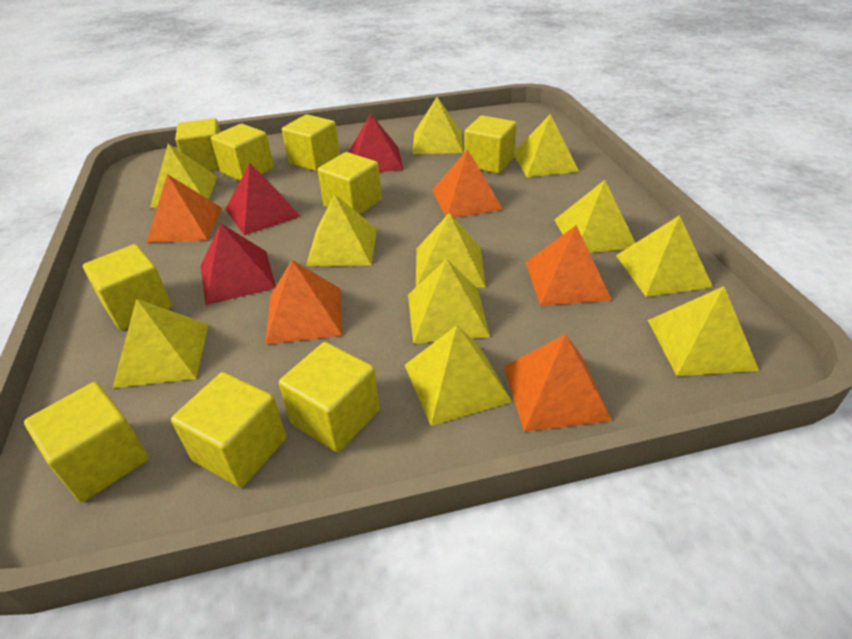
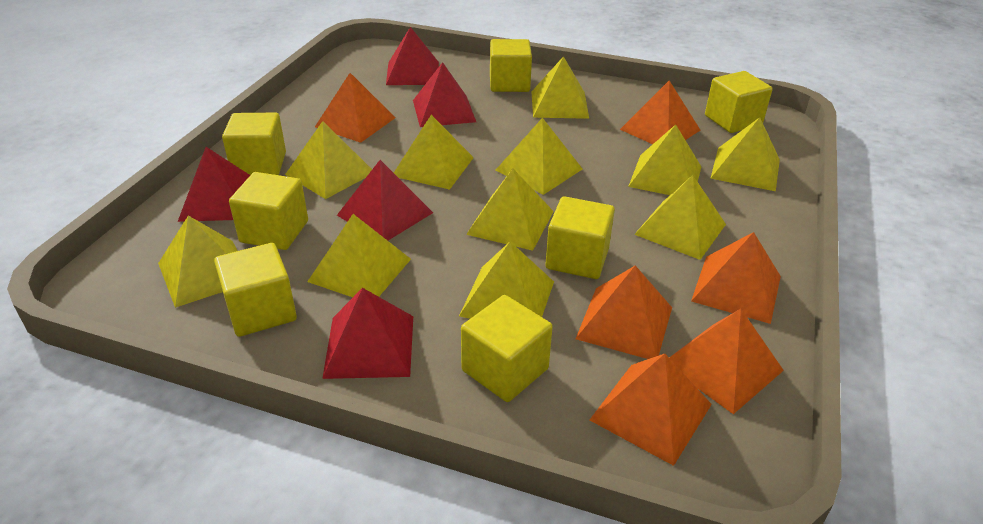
orange pyramid: [146,174,222,243] [265,260,342,345] [432,149,503,218] [504,334,612,432] [525,225,612,306] = 5 -> [315,73,395,143] [576,265,672,359] [590,354,712,466] [620,81,700,144] [669,309,784,414] [691,232,781,324] = 6
red pyramid: [201,223,276,305] [225,163,301,235] [349,114,403,172] = 3 -> [178,147,250,222] [322,288,413,379] [337,160,433,240] [386,27,439,85] [413,62,476,127] = 5
yellow cube: [24,382,148,502] [83,244,172,330] [171,372,286,488] [175,118,221,171] [211,124,274,181] [279,342,380,452] [282,114,340,171] [318,152,382,215] [464,115,517,174] = 9 -> [214,243,297,337] [222,113,286,175] [229,172,308,250] [461,295,553,402] [490,39,532,92] [545,196,615,279] [705,71,773,133] = 7

